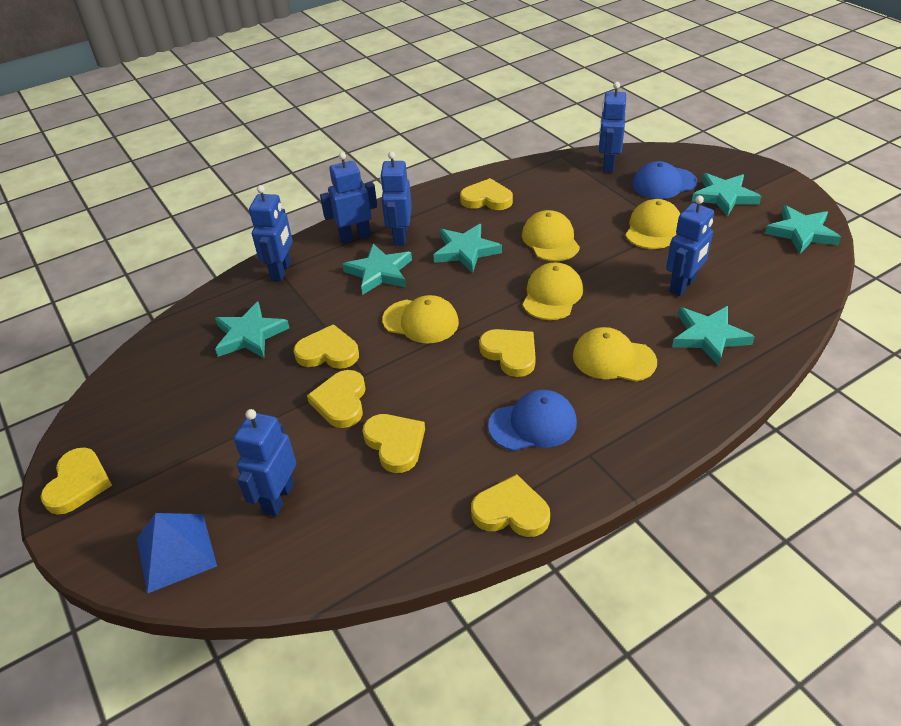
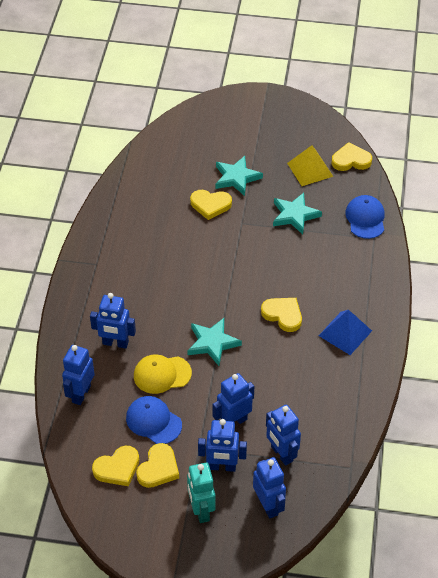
turquoise robot: none = 0 -> [187,463,216,523] = 1
turquoise star: [215,301,289,358] [342,244,412,295] [433,224,502,273] [672,306,755,366] [692,173,761,217] [765,205,841,254] = 6 -> [187,318,242,366] [215,156,263,196] [273,193,322,235] = 3
yellow cap: [382,295,459,344] [522,210,580,261] [523,262,583,320] [573,327,657,382] [625,199,680,249] = 5 -> [134,355,192,394] = 1
yellow heart: [40,447,112,515] [294,324,359,369] [307,370,366,428] [362,414,425,473] [460,178,513,210] [471,474,550,537] [479,329,536,377] = 7 -> [92,446,139,486] [136,443,179,488] [190,190,232,220] [261,298,302,332] [331,142,372,171] = 5
yellow pyramid: none = 0 -> [287,145,333,186] = 1

